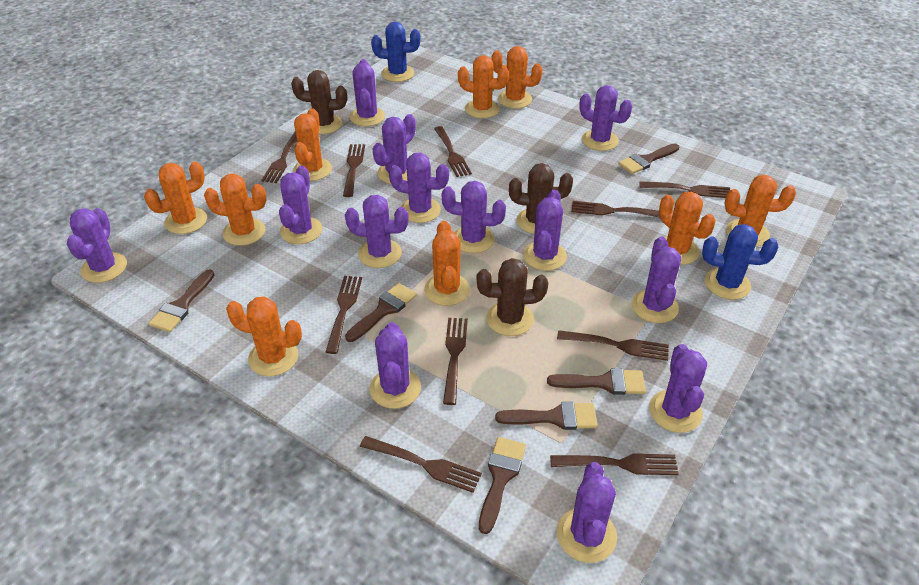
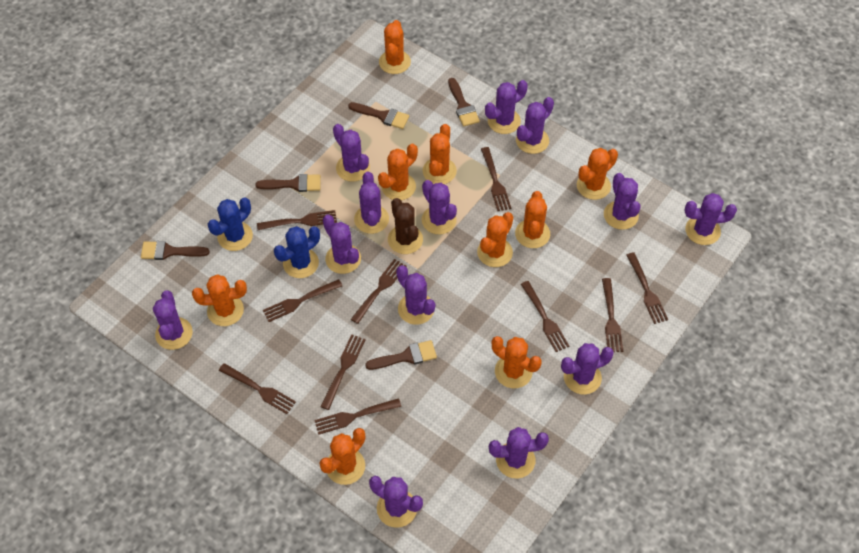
brown brush: [149,269,214,332] [345,283,417,342] [479,437,526,534] [495,402,598,430] [547,368,646,395] [618,143,679,174] = 6 -> [141,241,210,260] [255,174,321,192] [348,102,409,129] [365,340,437,370] [448,78,480,127] = 5
brown cactus: [291,70,347,134] [477,258,548,336] [509,163,573,234] = 3 -> [388,198,423,254] = 1

